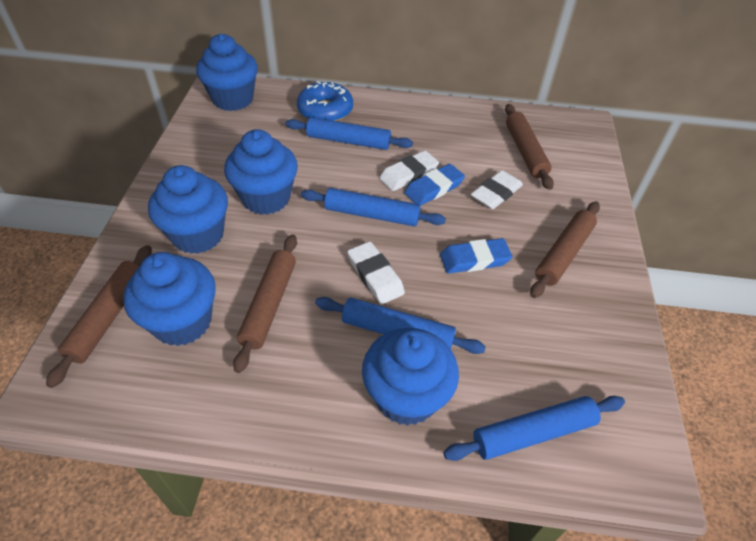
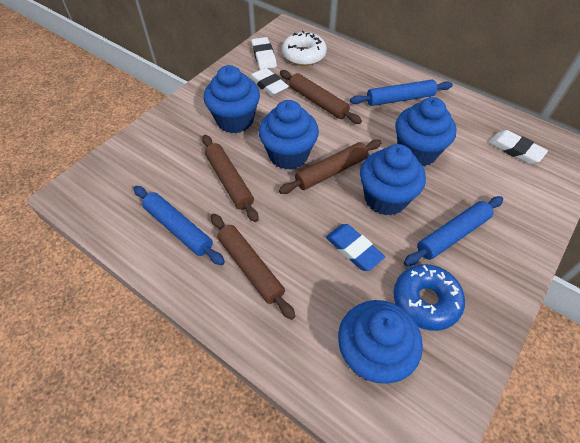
blue eraser: [404,164,465,206] [440,238,513,274] = 2 -> [326,224,385,271] = 1
blue rolling pin: [286,117,413,150] [301,188,446,227] [315,297,486,354] [443,396,625,461] = 4 -> [134,186,225,265] [350,80,453,106] [404,196,503,266] = 3
white donut: none = 0 -> [282,31,327,66] = 1

